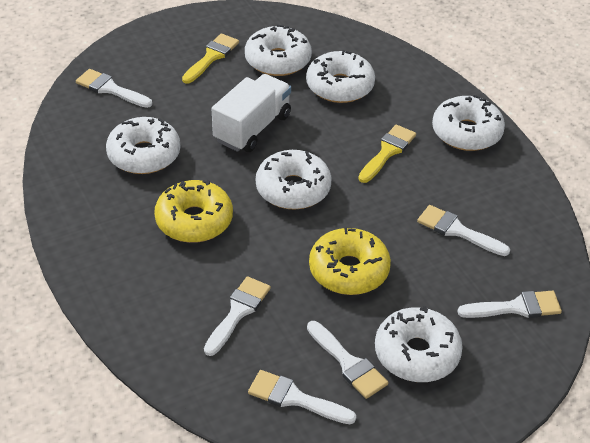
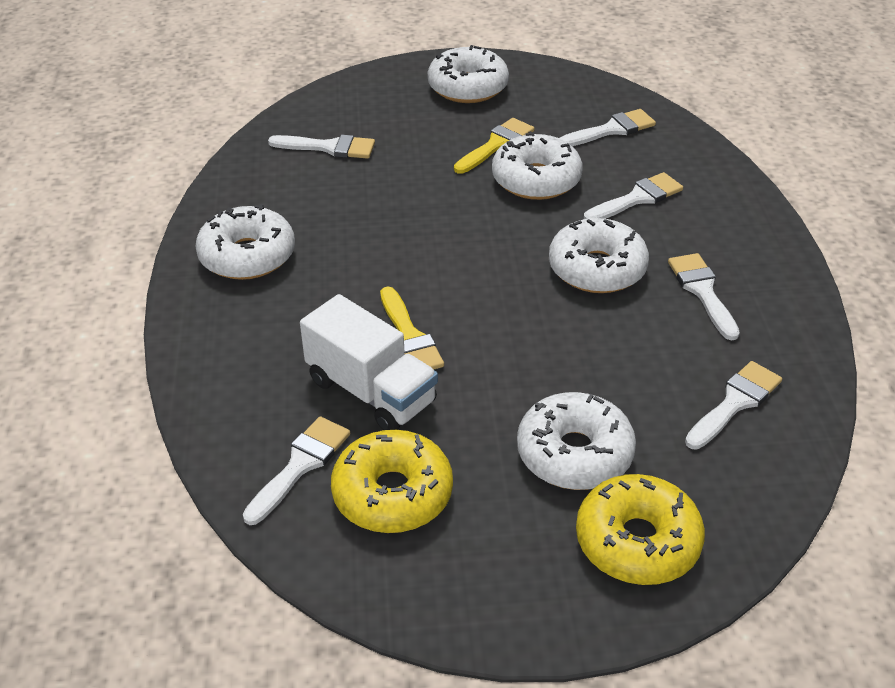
white donut: [106,117,180,174] [245,25,312,76] [256,150,332,210] [306,50,375,103] [375,306,463,382] [432,95,505,151] = 6 -> [196,204,295,280] [428,45,509,103] [492,131,583,200] [517,392,636,490] [549,218,649,293] = 5

